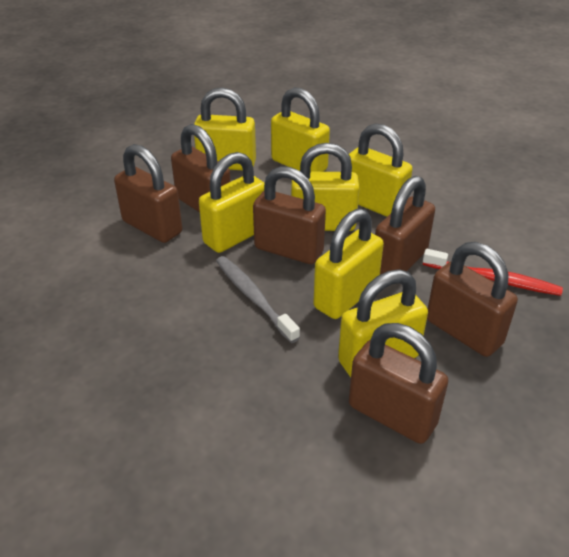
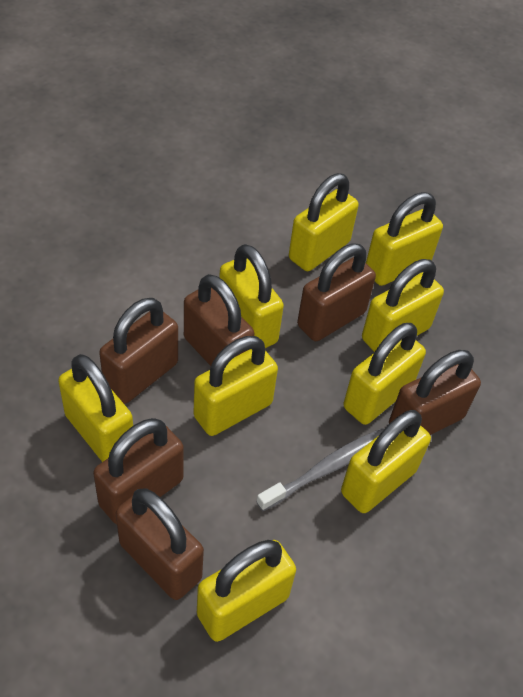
red toothbrush: [423,249,563,296] = 1 -> none = 0
yellow padlock: [194,88,256,170] [199,152,265,253] [271,87,330,172] [291,143,360,231] [313,209,384,319] [338,270,428,377] [349,123,413,217] = 7 -> [58,354,133,462] [193,336,278,436] [197,540,296,642] [219,244,284,348] [289,173,359,271] [341,410,431,513] [344,323,426,425] [362,259,444,352] [366,192,443,286] = 9

